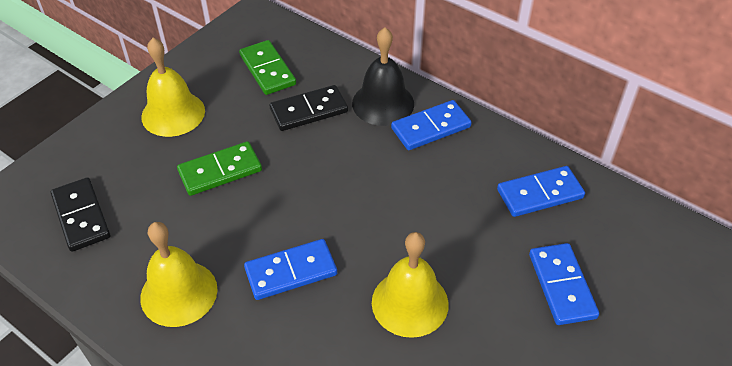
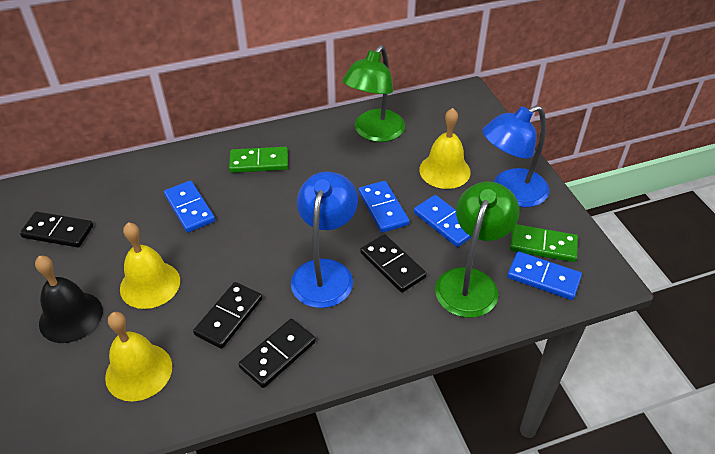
black domino: [51,177,110,252] [270,85,348,131] = 2 -> [20,211,93,248] [193,282,262,349] [238,319,316,388] [360,234,427,293] = 4
blue lamp: none = 0 -> [291,172,358,308] [483,105,549,207] = 2
green lamp: none = 0 -> [342,45,405,142] [435,181,520,318] = 2

